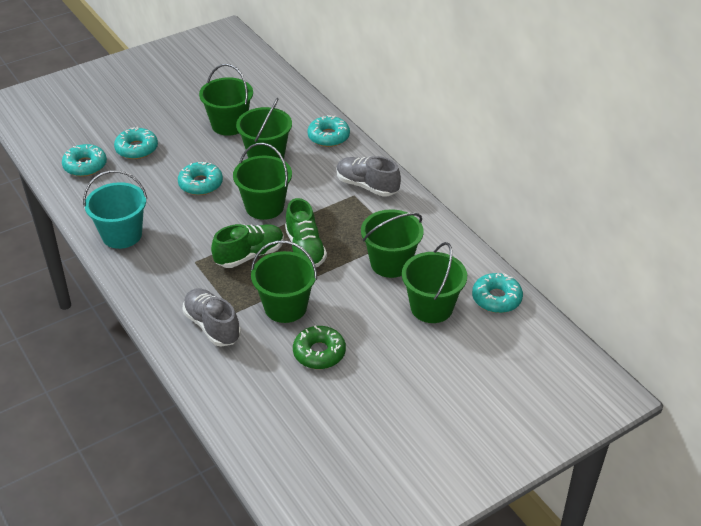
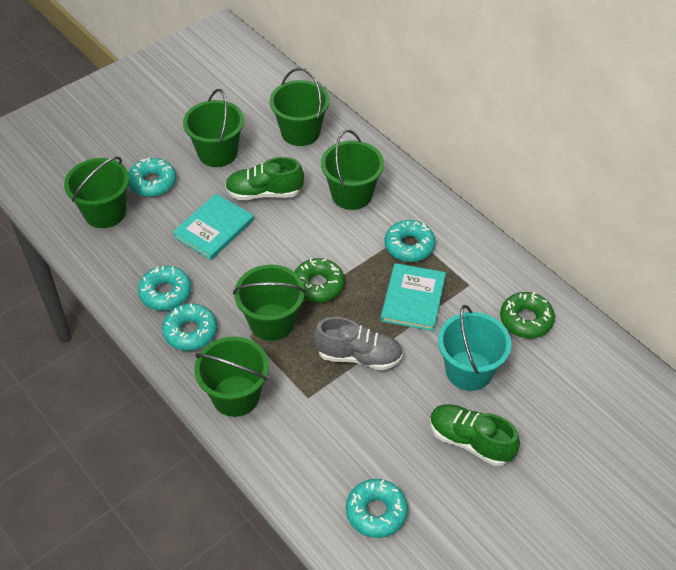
green donut: [293,326,346,369] = 1 -> [294,258,345,303] [500,292,555,338] = 2
grey shoe: [183,288,241,346] [337,156,401,197] = 2 -> [313,317,403,370] = 1
turquoise book: none = 0 -> [172,194,254,260] [381,263,446,331] = 2

